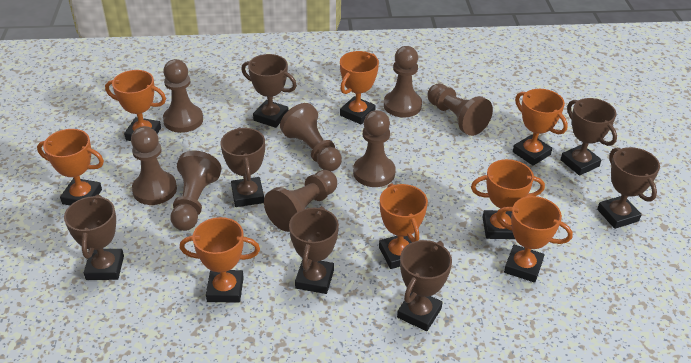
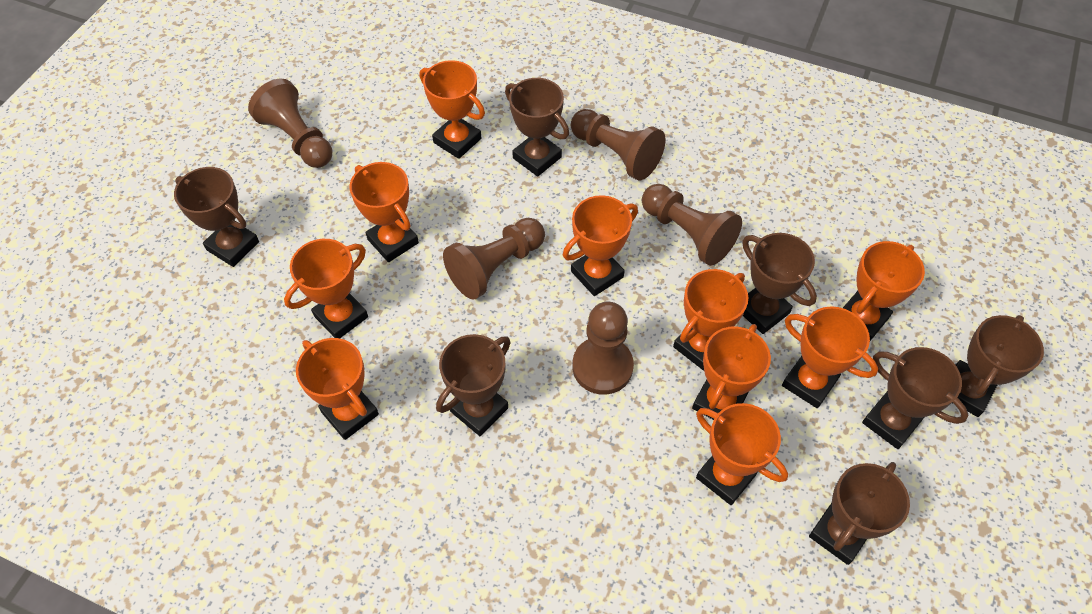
brown pawn: [131,126,177,205] [163,59,203,133] [171,150,222,231] [264,170,337,232] [280,103,342,171] [353,110,396,187] [384,46,422,118] [428,84,493,136] = 8 -> [248,79,332,168] [443,218,545,299] [571,109,665,181] [572,302,634,395] [642,184,742,266] = 5
orange trophy: [37,129,104,205] [105,70,166,141] [180,217,260,303] [340,51,379,125] [379,183,428,269] [471,159,545,239] [496,196,573,283] [513,89,568,166] = 8 -> [284,239,368,338] [296,338,379,440] [350,162,419,262] [420,60,485,159] [563,195,638,296] [673,269,748,371] [692,324,771,420] [696,403,788,505] [782,306,878,408] [843,241,925,341] = 10

